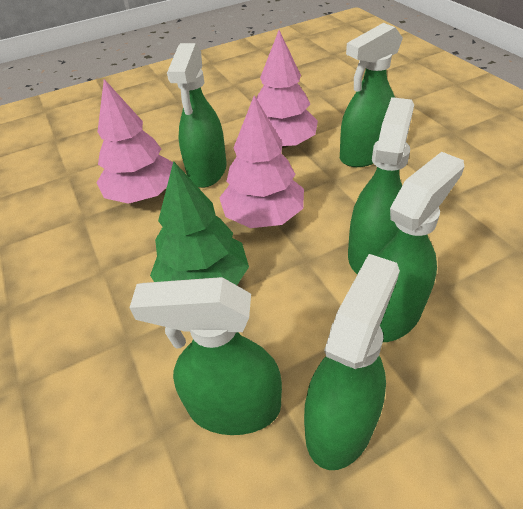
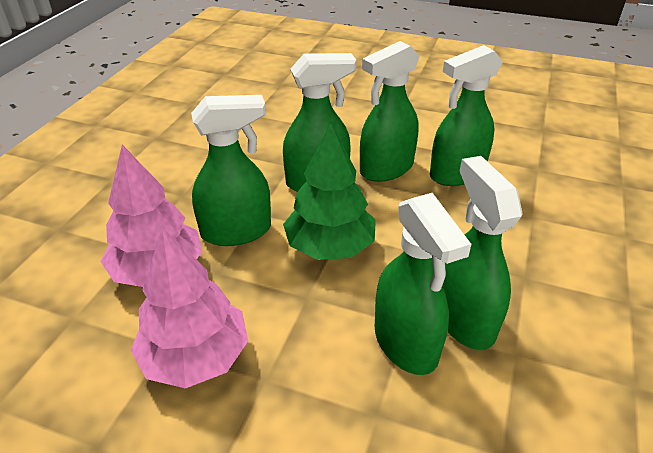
pink tree: [97,79,173,204] [219,95,304,228] [256,30,318,148] = 3 -> [101,145,202,287] [131,228,248,388] = 2

